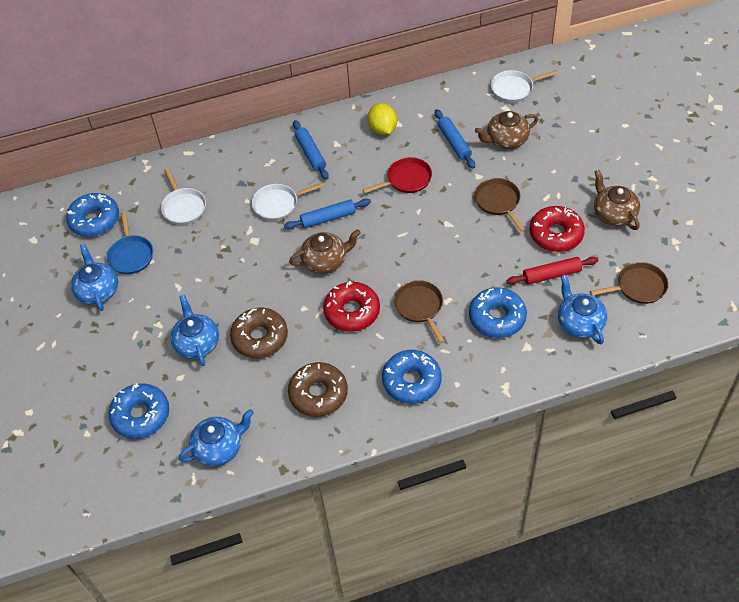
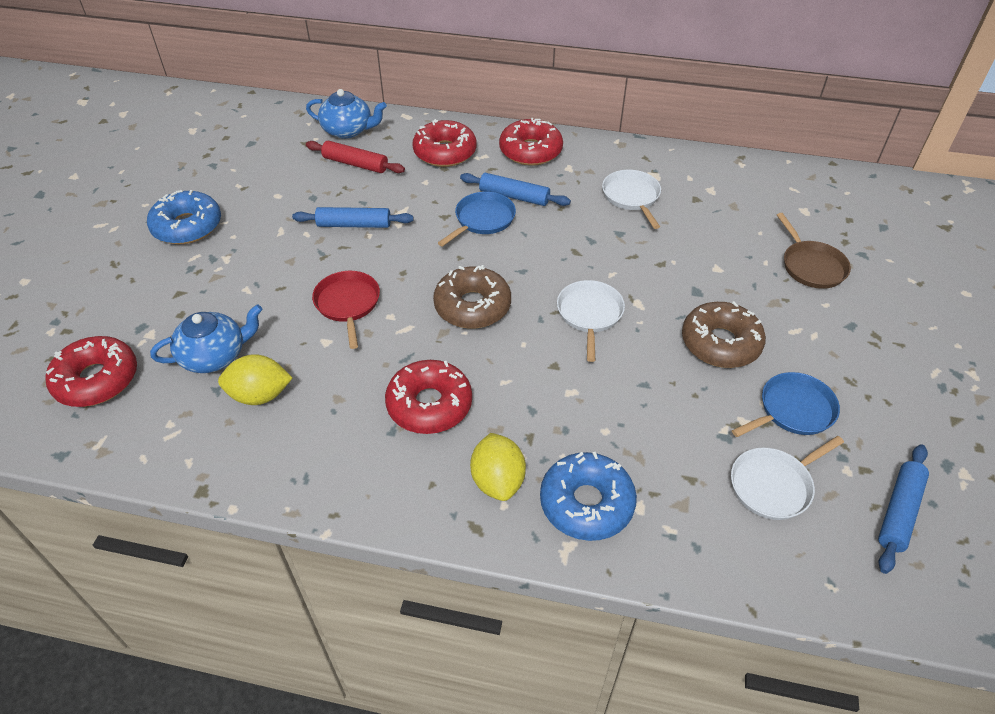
blue donut: [66,193,119,237] [109,383,169,439] [382,350,441,404] [469,287,527,338] = 4 -> [147,190,221,244] [540,452,637,541] = 2
blue pan: [107,212,153,274] = 1 -> [438,192,516,246] [732,372,840,437] = 2
blue teapot: [71,244,118,311] [170,294,219,366] [179,409,254,466] [558,275,607,344] = 4 -> [150,304,263,373] [306,89,387,139] = 2
brown pan: [394,280,445,343] [474,178,526,232] [589,262,668,304] = 3 -> [777,213,851,289] = 1
brown teapot: [289,229,361,274] [475,111,538,149] [594,169,640,230] = 3 -> none = 0
red donut: [323,281,380,332] [529,206,585,252] = 2 -> [46,336,137,407] [385,360,472,434] [412,119,477,167] [499,118,563,166] = 4
yellow lemon: [368,103,397,135] = 1 -> [218,354,292,405] [470,433,526,501] = 2

